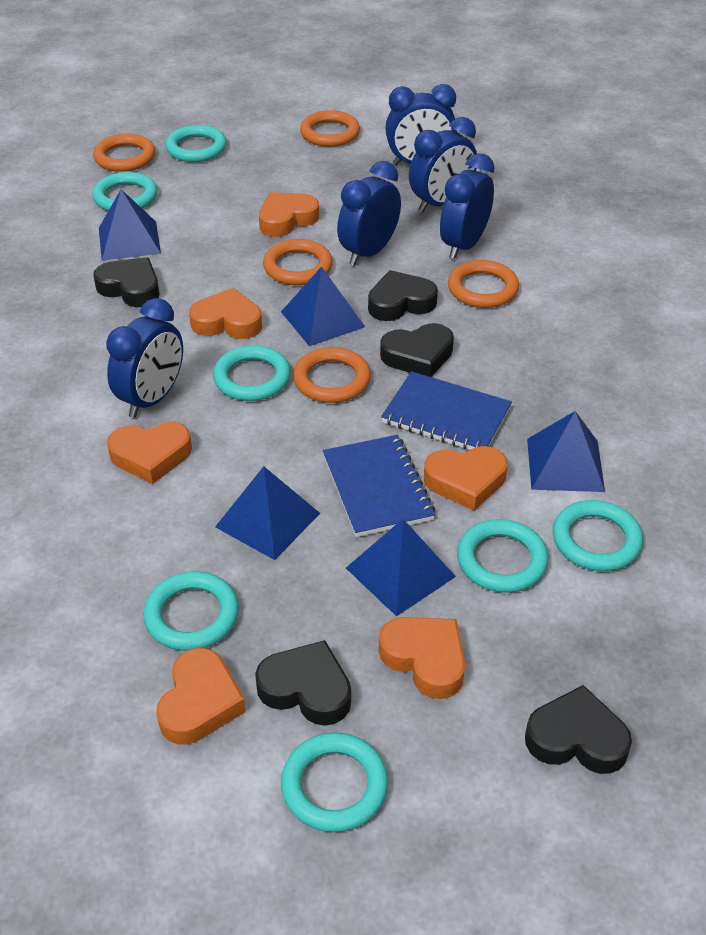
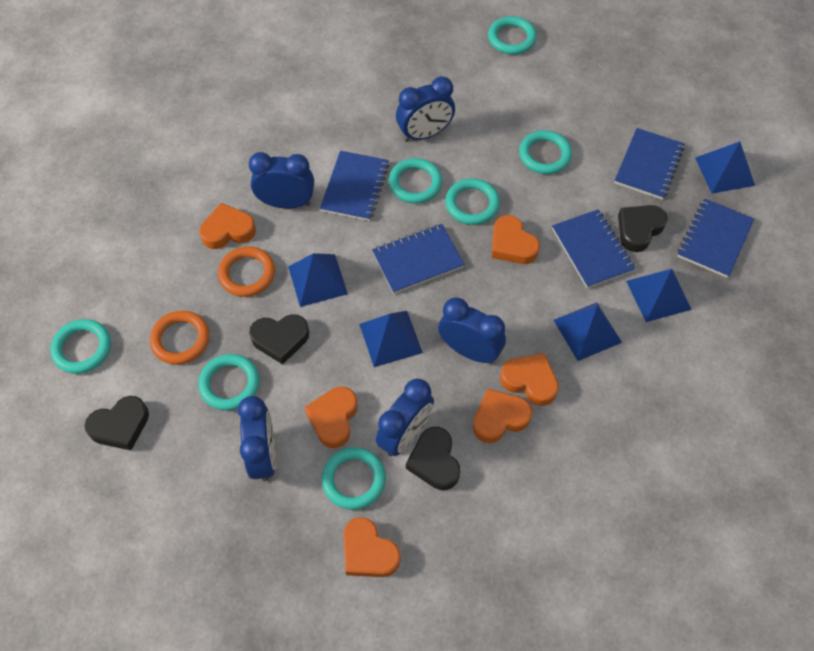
black heart: [93,258,159,307] [255,640,351,726] [368,270,438,321] [380,323,454,377] [525,685,632,774] = 5 -> [85,396,149,450] [249,314,309,365] [406,427,460,490] [618,205,667,252] = 4
blue notebook: [323,435,435,537] [381,371,512,450] = 2 -> [320,151,389,221] [372,224,465,294] [552,209,636,288] [614,128,685,200] [677,198,754,278] = 5
orange ring: [93,134,155,172] [263,239,333,285] [293,347,371,403] [300,110,360,147] [448,260,519,308] = 5 -> [150,310,209,365] [218,246,275,297] = 2

